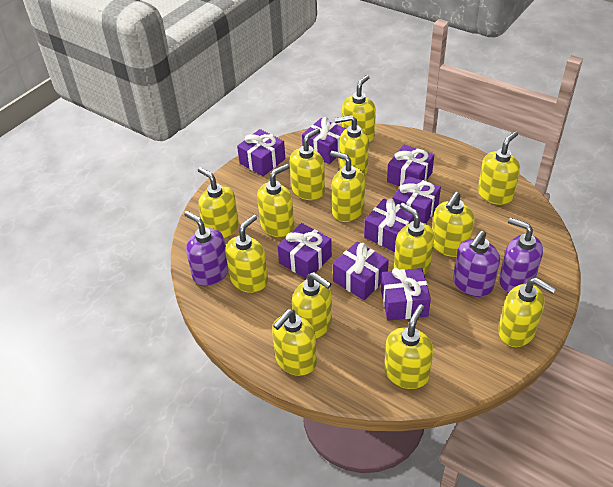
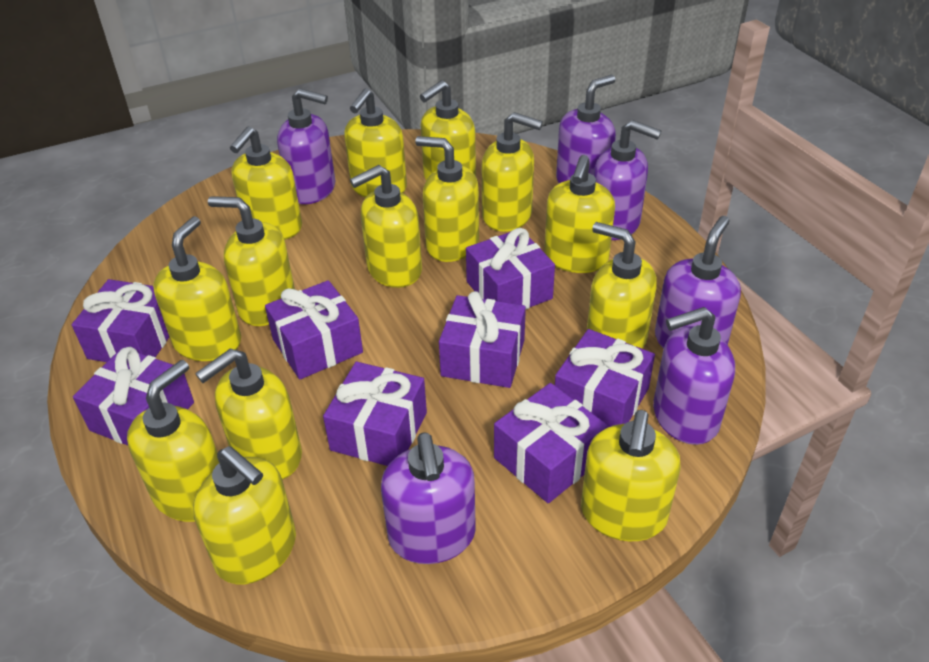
purple soap dispenser: [184,211,229,286] [453,231,500,297] [499,217,543,293] = 3 -> [277,88,335,204] [381,432,476,564] [556,75,616,183] [594,120,662,240] [653,307,735,445] [655,216,741,349] = 6

